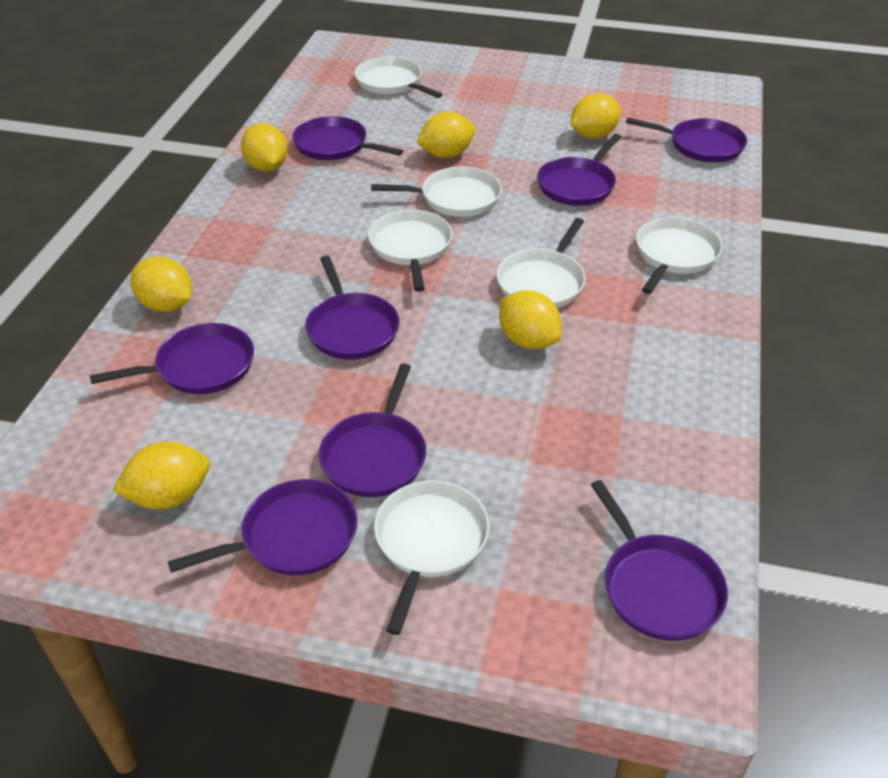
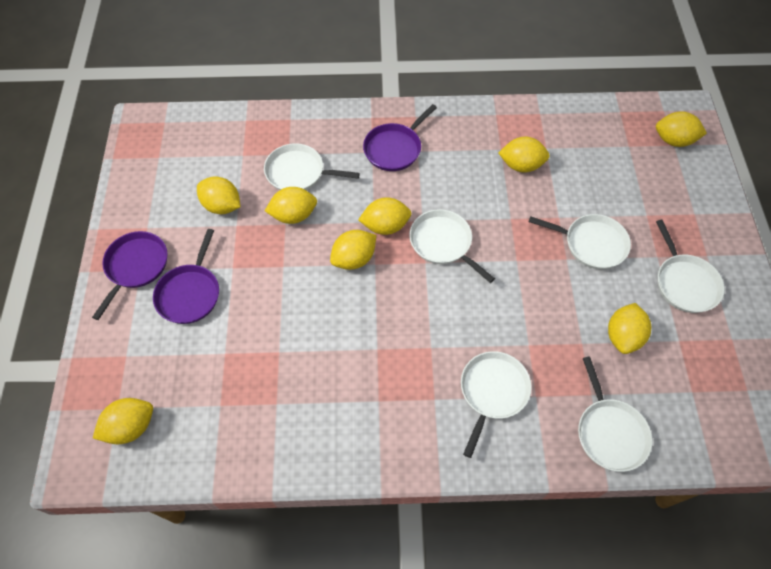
purple pan: [90,323,254,394] [168,479,358,575] [292,116,403,160] [305,255,400,360] [319,364,426,497] [537,134,621,206] [591,480,728,641] [626,117,747,162] = 8 -> [92,231,168,320] [153,229,219,324] [363,104,437,171] = 3
yellow lemon: [113,442,210,509] [130,256,192,312] [241,123,288,172] [416,112,475,158] [499,290,562,349] [570,93,621,139] = 6 -> [93,398,153,444] [197,176,240,214] [265,187,317,224] [330,230,376,270] [358,197,411,235] [498,137,550,172] [608,303,651,354] [656,111,707,147] = 8

